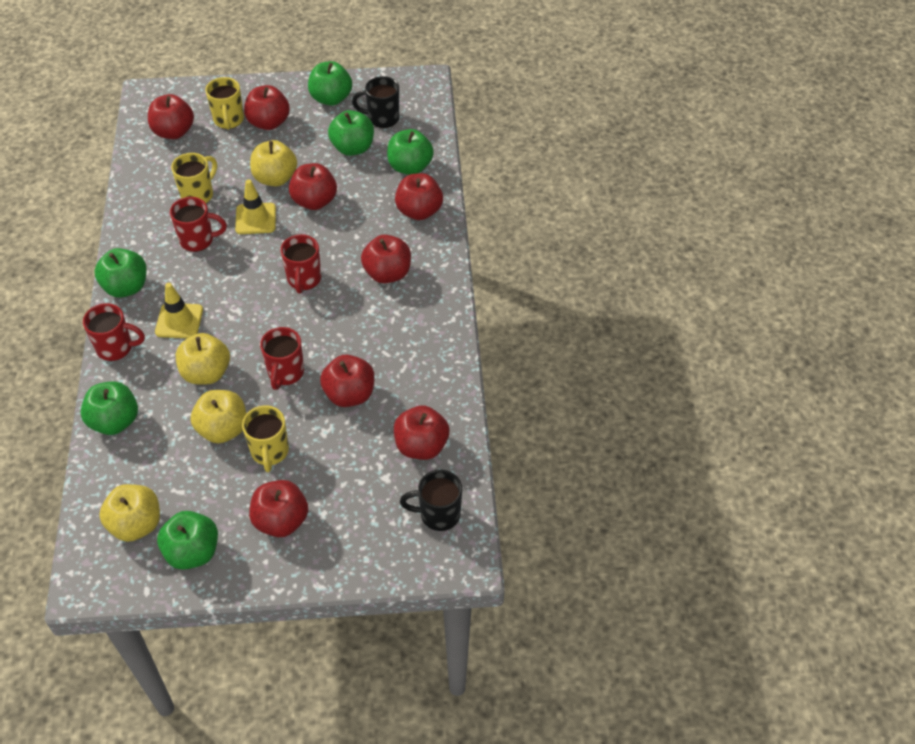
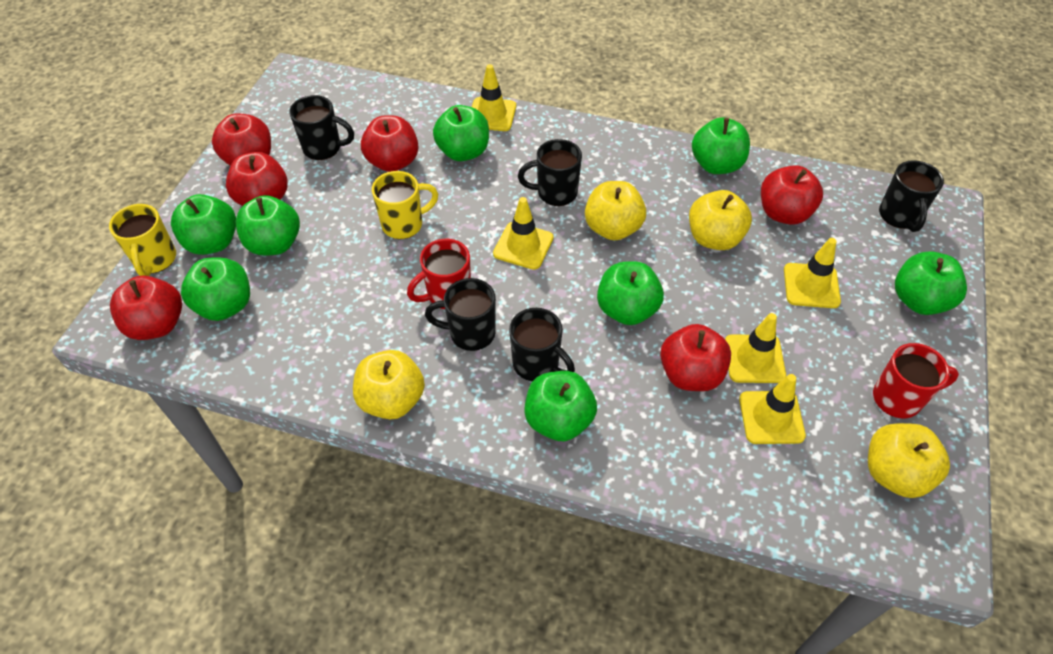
black mug: [352,76,399,128] [400,470,462,531] = 2 -> [289,95,354,160] [425,278,496,351] [509,308,575,381] [518,139,582,206] [879,160,944,232] = 5
green apple: [80,381,138,435] [94,248,147,298] [157,511,218,570] [308,61,352,106] [328,110,374,156] [387,129,434,175] = 6 -> [171,194,236,255] [181,257,250,321] [236,195,300,256] [433,105,489,161] [524,371,597,441] [597,261,664,325] [692,117,750,174] [895,251,967,315] = 8
red apple: [148,94,194,139] [244,85,290,130] [249,480,308,537] [289,163,337,210] [320,355,374,407] [361,235,411,284] [394,405,449,460] [395,173,443,220] = 8 -> [110,276,182,340] [212,113,271,166] [226,152,288,206] [361,115,419,172] [660,324,731,391] [761,165,823,225] = 6
red mug: [83,303,145,361] [170,197,227,252] [260,327,304,390] [280,234,321,294] = 4 -> [407,239,471,309] [873,343,959,418] = 2
yellow mug: [171,153,217,203] [205,77,244,130] [242,406,289,472] = 3 -> [109,204,176,276] [372,171,438,239] = 2
yellow traffic cone: [155,283,203,338] [235,179,276,234] = 2 -> [472,64,516,131] [493,197,554,270] [725,313,786,383] [739,374,806,444] [784,238,841,308] = 5

